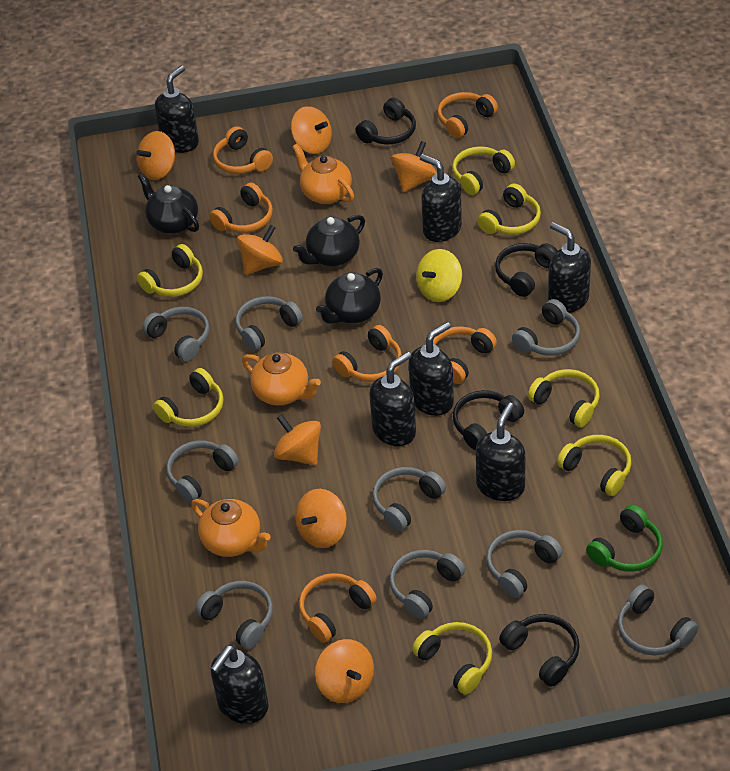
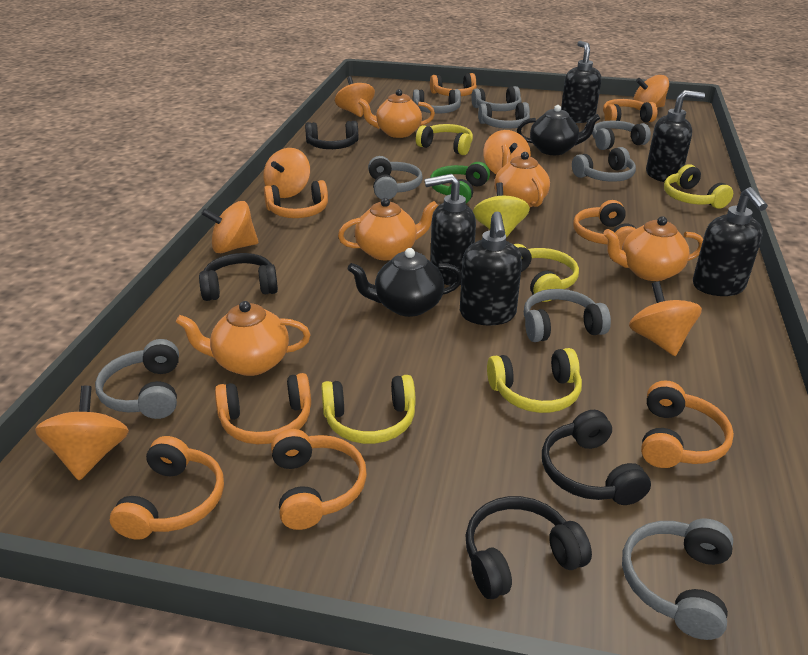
black soap dispenser: [155,66,199,153] [210,645,269,724] [369,352,416,446] [409,322,454,416] [420,154,462,242] [476,403,526,501] [548,222,591,313] = 7 -> [424,174,476,286] [460,211,522,326] [561,41,601,123] [646,90,705,182] [693,187,768,296] = 5
black teapot: [138,173,199,234] [293,215,365,266] [316,268,383,324] = 3 -> [347,248,462,317] [517,105,600,155] = 2
orange headphones: [209,183,273,233] [213,126,273,174] [299,573,377,643] [333,325,402,382] [433,326,497,384] [437,92,498,138] = 6 -> [110,436,224,540] [215,373,311,444] [264,180,328,218] [271,429,367,530] [430,73,477,96] [573,200,636,250] [603,99,657,122] [641,380,734,468] = 8
orange teapot: [191,499,271,557] [242,352,321,405] [292,144,354,204] = 3 -> [176,301,310,376] [338,198,438,260] [358,89,435,138] [494,144,550,207] [603,216,703,281] = 5
yellow headphones: [137,244,203,297] [153,368,224,427] [412,622,492,694] [452,146,515,195] [478,184,541,235] [528,369,600,427] [557,435,631,496] = 7 -> [321,375,416,444] [416,124,473,155] [487,348,582,413] [513,244,579,302] [664,165,733,209] = 5

